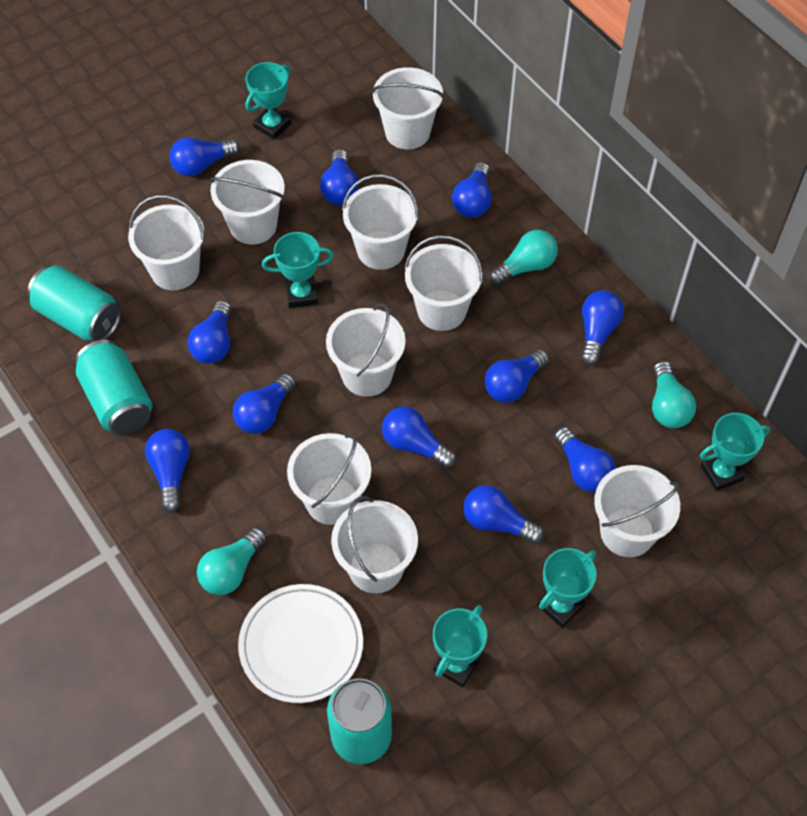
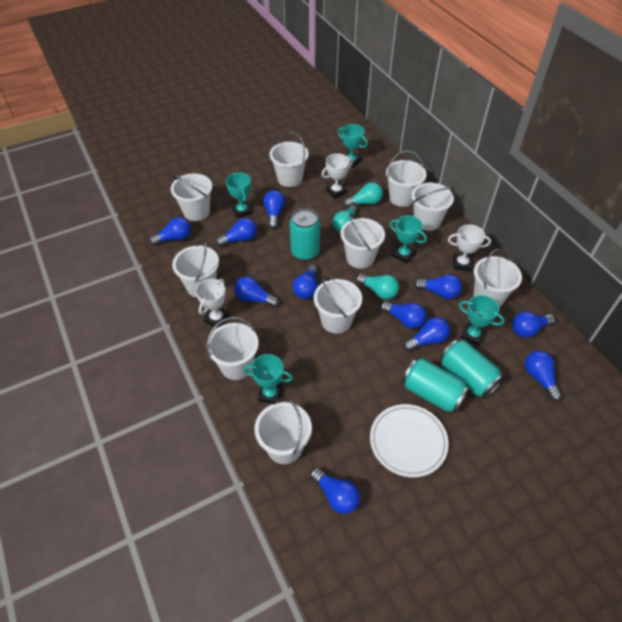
white bucket: [128,195,205,290] [210,160,285,244] [287,433,371,525] [326,303,405,397] [331,496,418,593] [342,174,419,270] [371,67,444,149] [404,235,483,331] [594,465,680,557] = 9 -> [171,174,212,221] [172,239,219,298] [207,317,259,380] [255,398,312,464] [270,132,309,187] [314,276,362,334] [341,214,385,269] [386,151,427,207] [411,183,454,231] [473,249,522,307] = 10
white trophy: none = 0 -> [196,279,229,328] [322,153,353,199] [448,224,491,271] = 3

